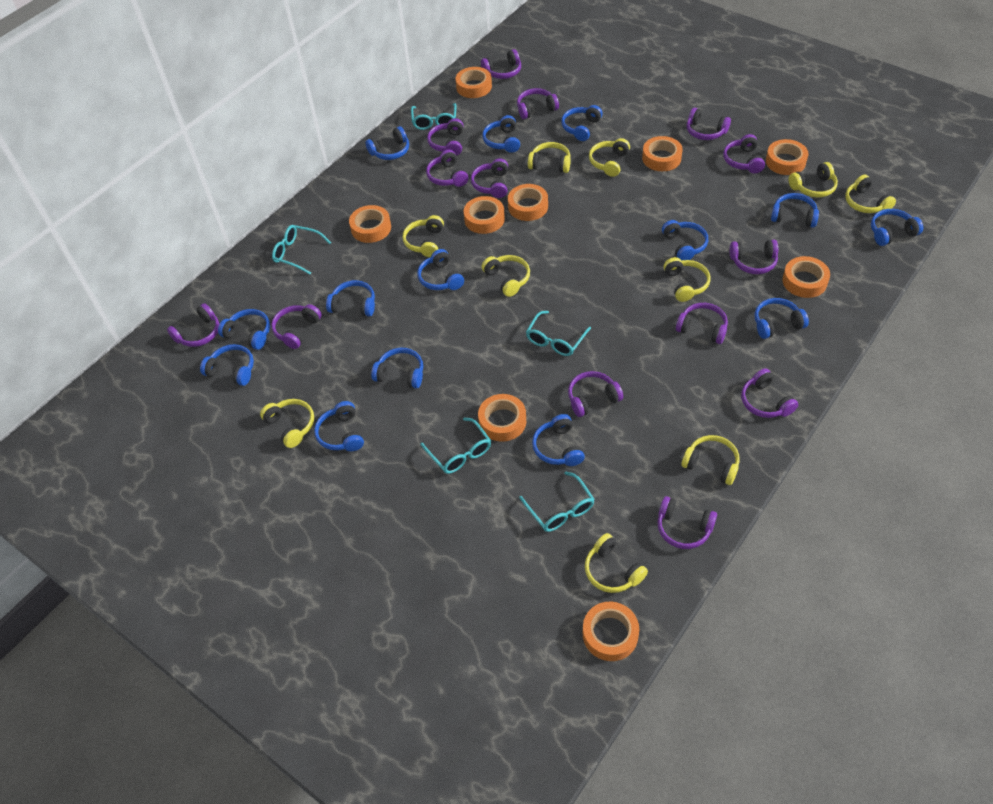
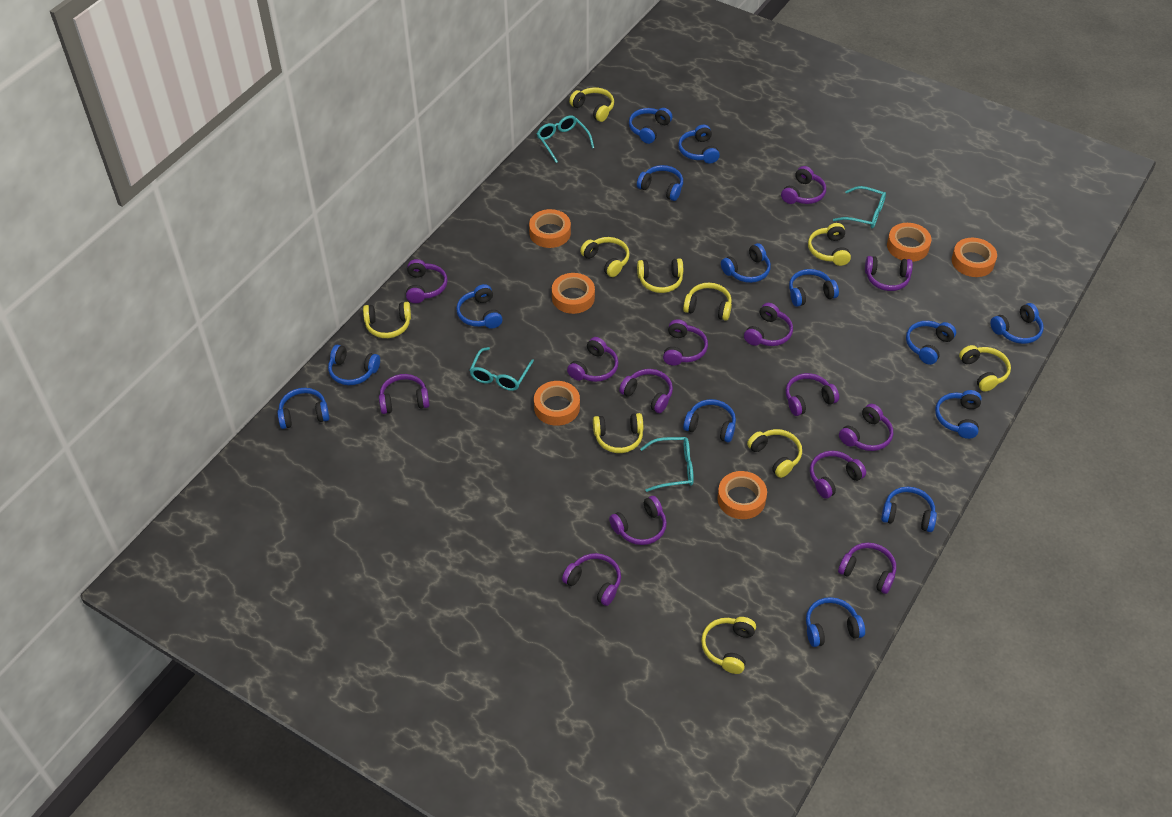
orange tape: [349,205,391,243] [456,67,492,98] [464,196,505,234] [478,394,526,442] [508,184,548,221] [583,602,639,661] [642,136,683,171] [766,139,808,175] [782,256,830,298] = 9 -> [529,209,571,248] [534,381,580,426] [552,273,595,314] [717,471,767,519] [887,223,931,262] [952,238,997,277] = 6
turquoise glasses: [272,225,331,274] [411,103,456,130] [421,418,491,474] [519,472,595,532] [526,311,591,356] = 5 -> [469,347,534,391] [537,115,594,163] [640,437,694,492] [833,186,886,228] = 4

